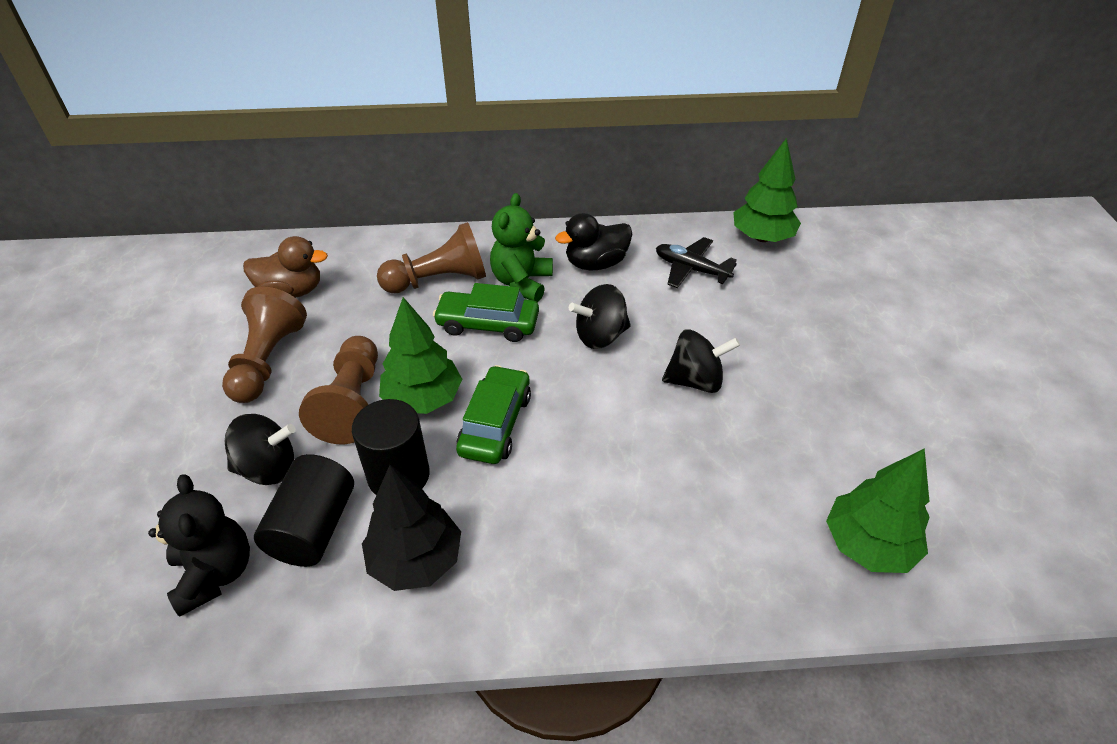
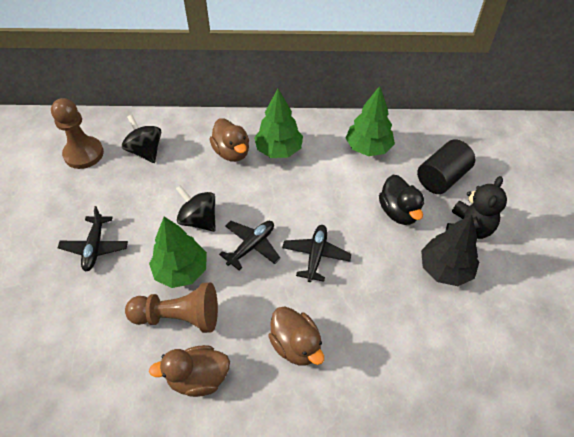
black cylinder: [254,454,354,567] [352,399,430,495] = 2 -> [417,139,475,194] = 1
black plane: [656,237,737,288] = 1 -> [58,206,128,272] [219,221,281,270] [282,225,352,282] = 3
black spinning top: [224,414,296,485] [569,284,631,349] [662,329,740,393] = 3 -> [122,115,161,163] [176,185,216,232] = 2
brown duck: [243,236,328,298] = 1 -> [149,345,230,397] [210,118,249,162] [268,306,324,366] = 3
brown pawn: [222,286,307,403] [299,336,378,444] [377,222,486,293] = 3 -> [51,98,104,169] [125,283,218,333] = 2
green car: [433,283,539,342] [456,365,531,464] = 2 -> none = 0
green teddy bear: [490,193,553,302] = 1 -> none = 0

